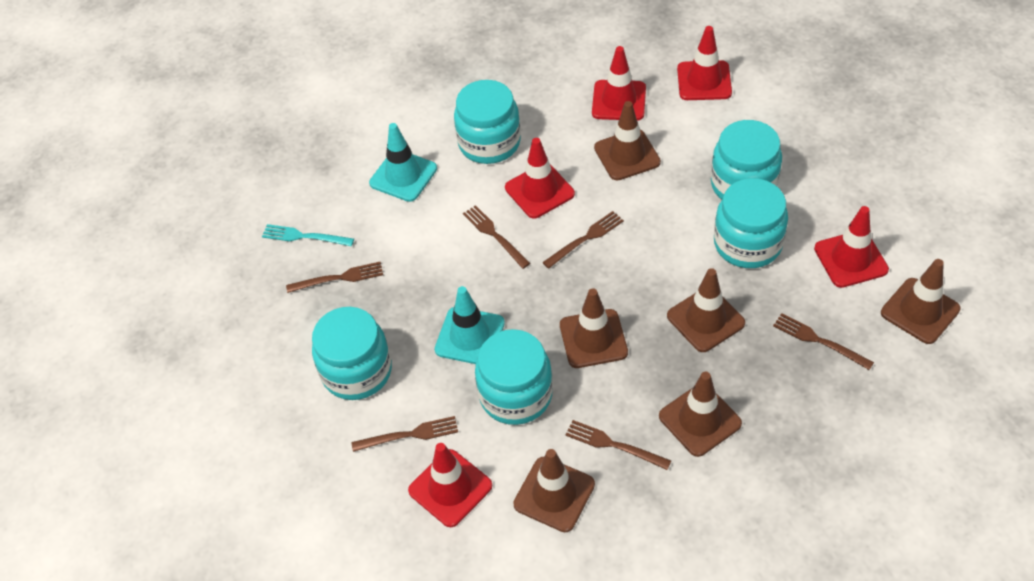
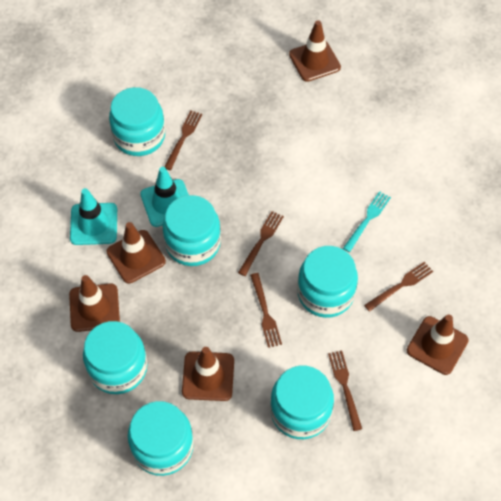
brown fork: [286,262,383,293] [351,416,458,452] [463,205,530,269] [542,211,624,269] [565,420,671,470] [773,313,874,370] = 6 -> [164,110,202,170] [238,211,284,276] [250,273,282,348] [328,351,362,431] [364,262,433,312] = 5
brown traffic cone: [513,449,595,532] [560,288,628,368] [594,101,661,181] [659,372,742,457] [667,268,745,352] [881,259,961,344] = 6 -> [69,275,120,332] [106,222,166,284] [182,347,234,401] [289,20,341,82] [407,314,469,375] = 5
red traffic cone: [408,443,492,527] [505,138,575,219] [592,46,646,121] [677,26,732,100] [814,206,889,288] = 5 -> none = 0
turquoise jar: [312,307,392,400] [454,80,521,164] [475,329,553,425] [711,120,782,200] [714,178,788,268] = 5 -> [83,321,147,394] [109,87,165,156] [128,401,194,476] [163,195,221,266] [270,366,334,439] [297,246,358,318] = 6

